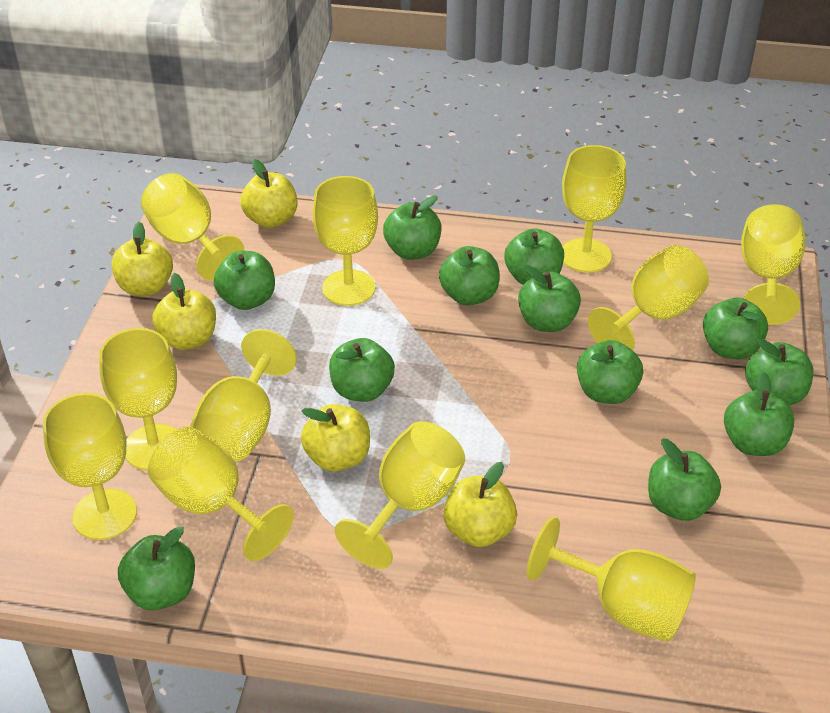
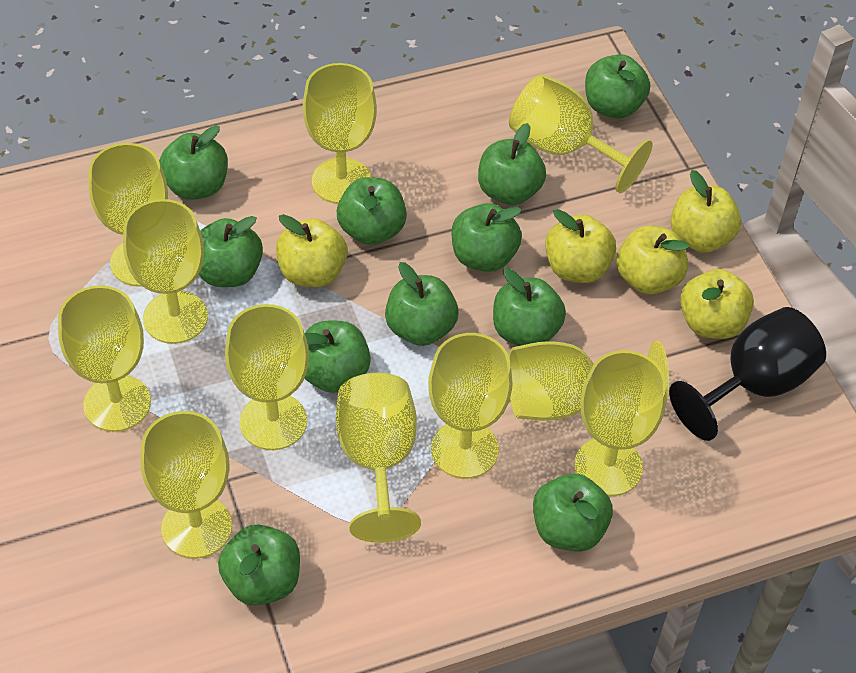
black goblet: none = 0 -> [669,307,826,441] = 1
green apple: [118,526,195,610] [214,251,275,310] [329,338,395,402] [383,195,441,260] [439,246,499,305] [505,228,564,285] [518,265,581,332] [577,340,643,404] [648,439,721,521] [703,298,768,359] [724,372,794,456] [745,338,813,405] = 12 -> [159,126,228,200] [199,216,263,287] [218,525,300,606] [304,321,371,393] [337,177,407,245] [385,262,459,346] [452,203,522,272] [478,123,546,205] [493,268,566,346] [533,474,613,552] [585,54,650,119] = 11

